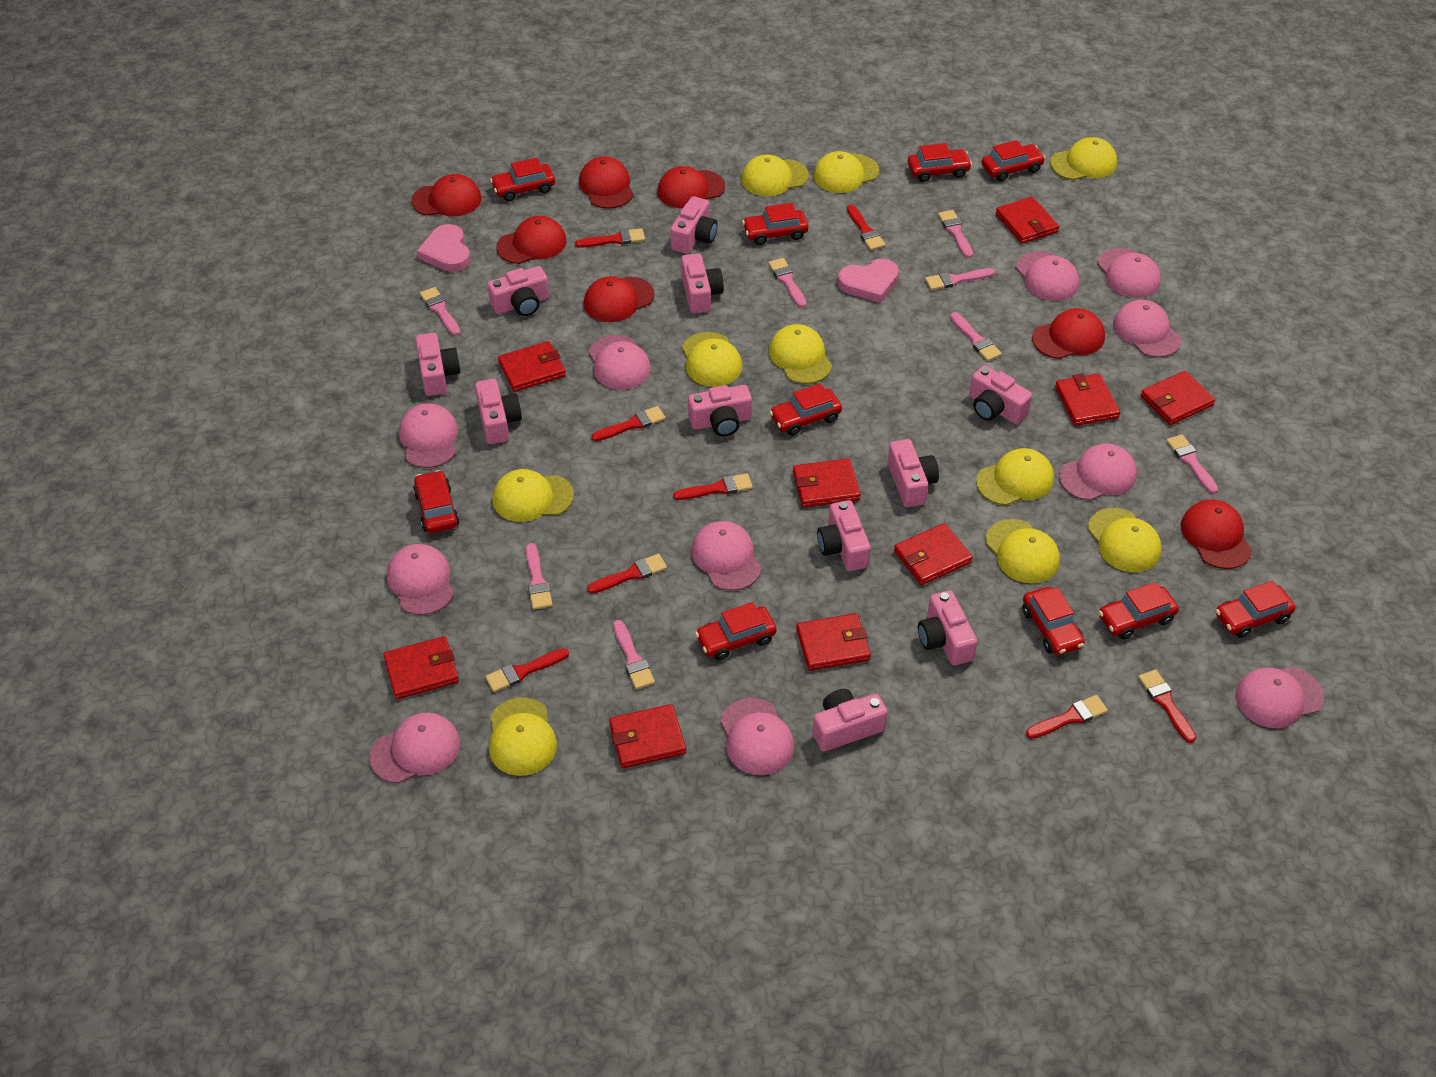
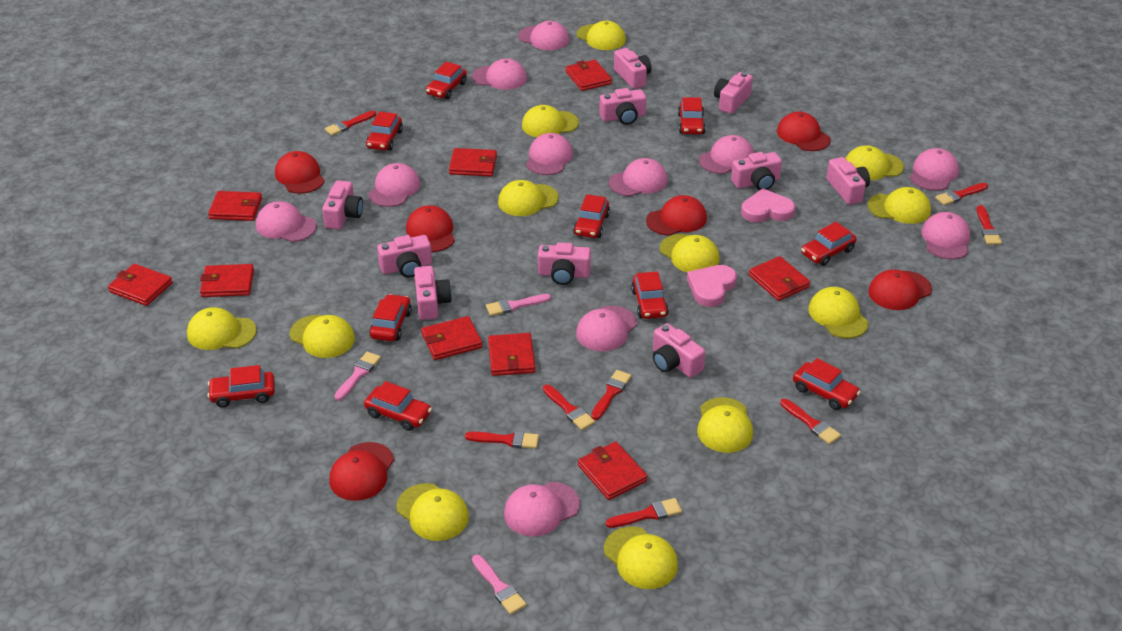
pink brush: [420,287,461,336] [526,543,553,610] [613,620,655,689] [768,258,806,308] [925,268,995,290] [938,210,973,258] [950,312,1002,361] [1166,434,1218,494] = 8 -> [335,352,381,401] [472,555,526,615] [486,294,551,316] = 3
pink camera: [415,333,460,396] [475,379,522,444] [487,266,549,316] [670,196,718,254] [681,253,724,314] [688,385,752,437] [812,689,888,752] [817,500,871,571] [888,439,939,507] [918,590,977,666] [969,365,1032,424] = 11 -> [322,180,363,229] [377,235,432,278] [414,266,452,320] [538,242,591,285] [599,88,646,125] [614,48,651,89] [653,323,705,378] [714,72,753,114] [731,152,782,190] [826,157,870,205] = 10
red cap: [411,174,482,216] [496,216,566,264] [579,156,634,209] [584,276,655,322] [657,166,725,208] [1032,308,1105,359] [1181,500,1252,569] = 7 -> [275,151,324,194] [329,442,394,501] [406,205,455,252] [646,195,707,236] [777,112,831,151] [868,269,932,310] = 6
yellow cap: [489,697,557,776] [493,469,574,522] [682,332,743,387] [741,154,809,196] [769,324,832,384] [813,151,879,193] [976,448,1054,505] [985,519,1060,583] [1050,137,1117,180] [1088,508,1162,572] = 10 -> [187,307,257,350] [290,315,355,358] [396,483,469,541] [498,180,559,216] [522,105,579,137] [577,21,626,50] [604,527,678,589] [660,234,720,272] [697,397,753,453] [808,287,869,338] [845,145,904,180] [868,187,931,224] = 12

